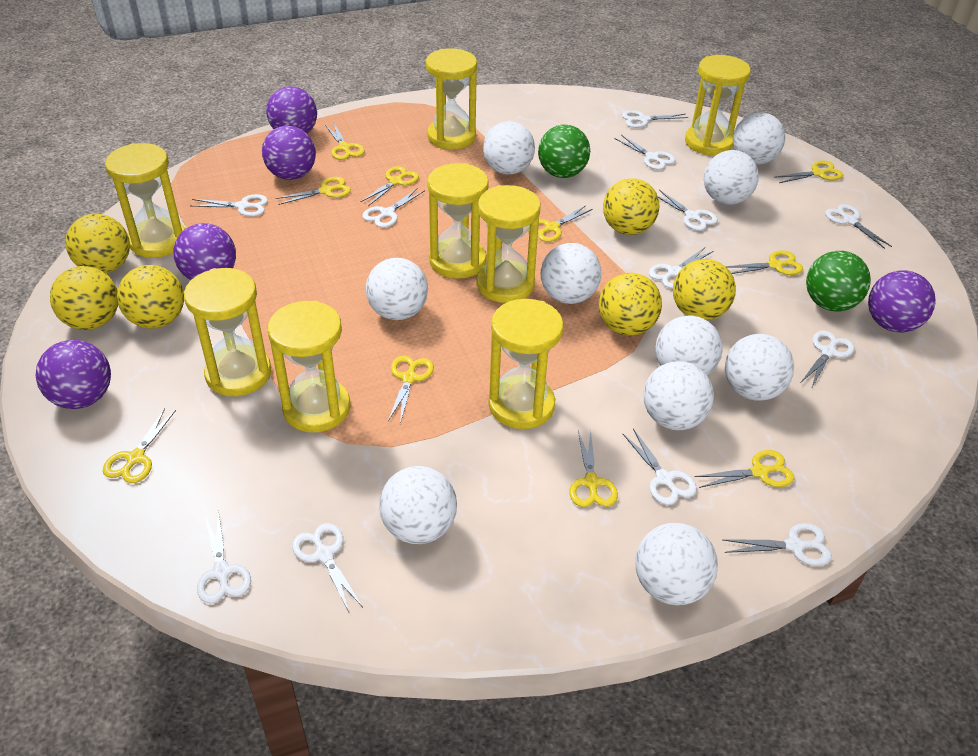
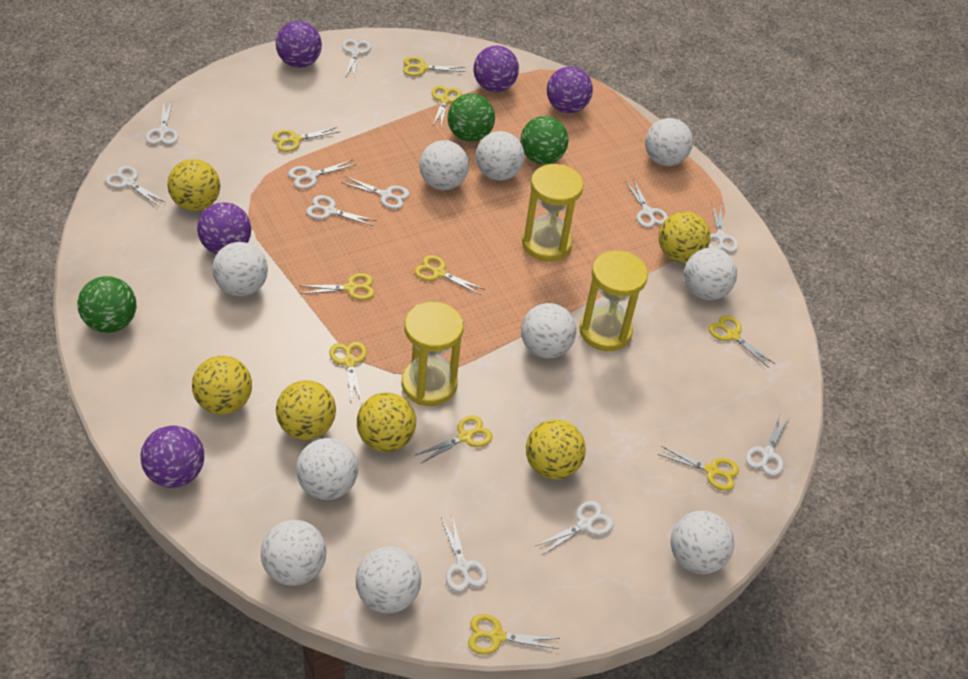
green ball: [538,125,590,178] [806,251,871,312] = 2 -> [77,276,136,333] [448,93,495,142] [520,116,569,165] = 3
white scissors: [191,194,268,217] [197,510,251,604] [292,523,363,612] [362,188,424,228] [615,135,676,170] [622,110,688,128] [623,429,697,505] [649,248,713,288] [658,190,718,231] [723,523,832,566] [801,331,855,387] [825,204,892,249] = 12 -> [105,166,165,206] [146,101,179,145] [288,160,357,189] [306,195,377,226] [341,176,410,209] [342,39,371,76] [441,516,488,592] [536,501,614,555] [625,179,668,228] [708,204,738,253] [746,415,789,476] = 11
yellow hourglass: [105,143,185,258] [184,268,271,396] [268,301,350,433] [426,49,477,150] [427,163,489,279] [476,185,541,303] [488,299,564,429] [685,55,751,155] = 8 -> [402,302,464,406] [522,164,584,261] [579,251,648,351] = 3

